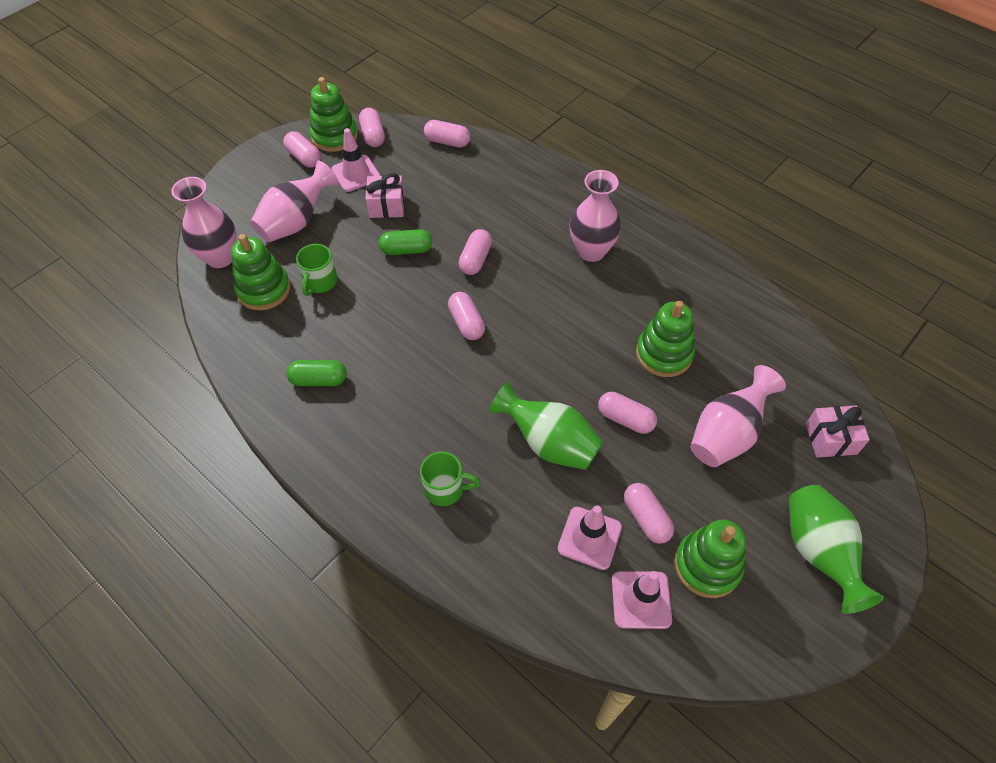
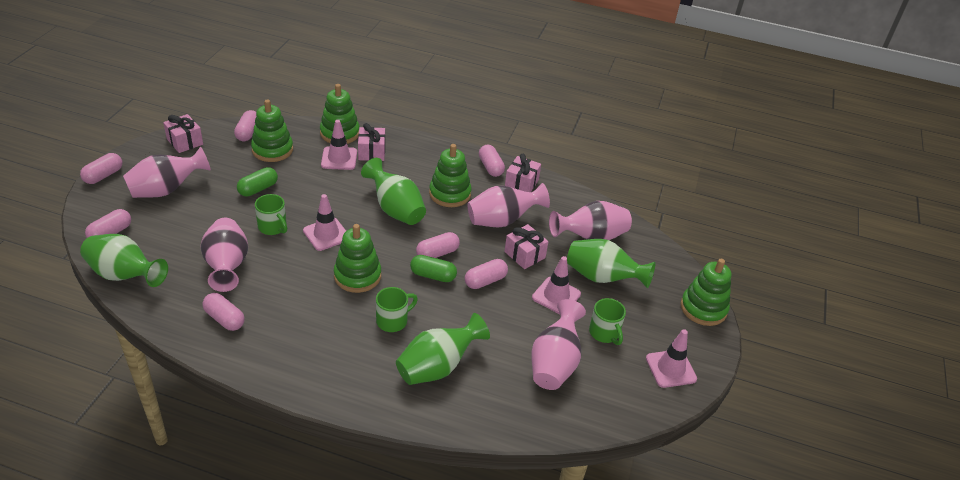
green mug: [296,244,338,296] [420,452,481,506] = 2 -> [255,194,287,235] [376,287,418,332] [589,298,626,345] = 3
green stacking toy: [231,234,291,310] [310,77,358,152] [636,301,695,377] [674,520,746,598] = 4 -> [251,99,293,162] [320,84,360,144] [334,224,381,293] [429,144,472,207] [681,259,731,326] = 5
green vase: [489,381,603,470] [789,485,884,614] = 2 -> [80,234,168,287] [361,158,426,225] [396,313,490,385] [567,239,656,289] = 4
pink gift: [365,173,405,218] [806,406,870,458] = 2 -> [163,114,203,153] [358,123,385,161] [504,224,548,269] [505,154,541,192] = 4
pink traffic cone: [331,128,380,192] [558,505,622,570] [612,571,672,629] = 3 -> [303,194,346,251] [321,120,357,170] [532,256,581,314] [646,329,697,388] = 4
pink vase: [171,177,236,268] [250,160,339,242] [570,170,621,262] [690,365,786,467] = 4 -> [123,147,211,198] [200,218,248,292] [467,183,550,228] [531,299,586,390] [549,201,632,240] = 5

